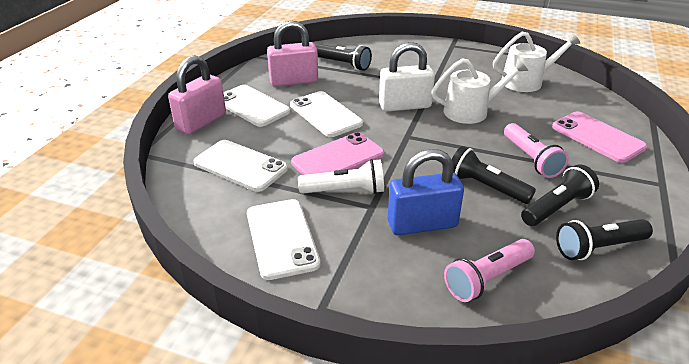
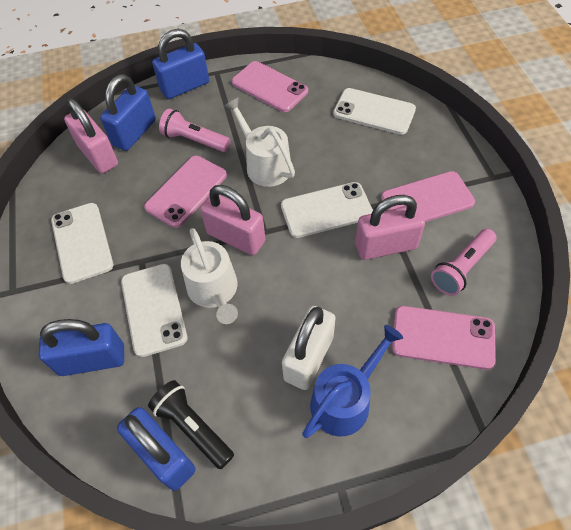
black flashlight: [316,44,372,71] [452,146,536,204] [521,164,599,226] [556,219,653,260] = 4 -> [148,380,234,469] = 1
blue padlock: [388,149,464,235] = 1 -> [38,319,124,376] [100,74,156,151] [117,407,196,491] [152,29,209,99] = 4
blue watering can: none = 0 -> [302,325,403,438] = 1
pink padlock: [168,55,226,134] [267,21,318,87] = 2 -> [64,99,118,173] [200,185,265,255] [355,195,425,260] = 3
pink phone: [291,132,384,175] [552,112,647,163] = 2 -> [144,156,227,228] [232,61,308,112] [381,171,475,222] [392,306,496,370] = 4
white flashlight: [298,159,384,194] = 1 -> none = 0

